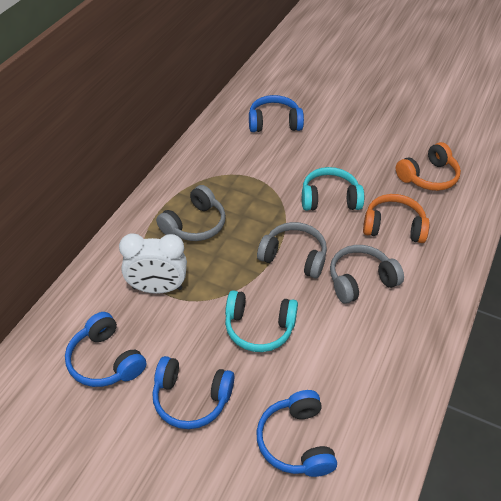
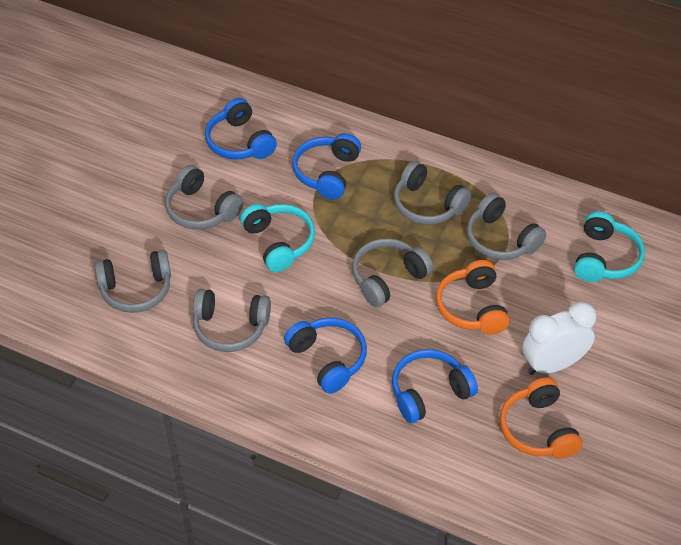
grey headphones: [156,185,226,241] [257,222,327,279] [330,245,404,304] = 3 -> [94,250,171,313] [165,165,243,230] [193,289,271,352] [352,238,433,307] [394,161,471,225] [467,193,546,260] = 6

